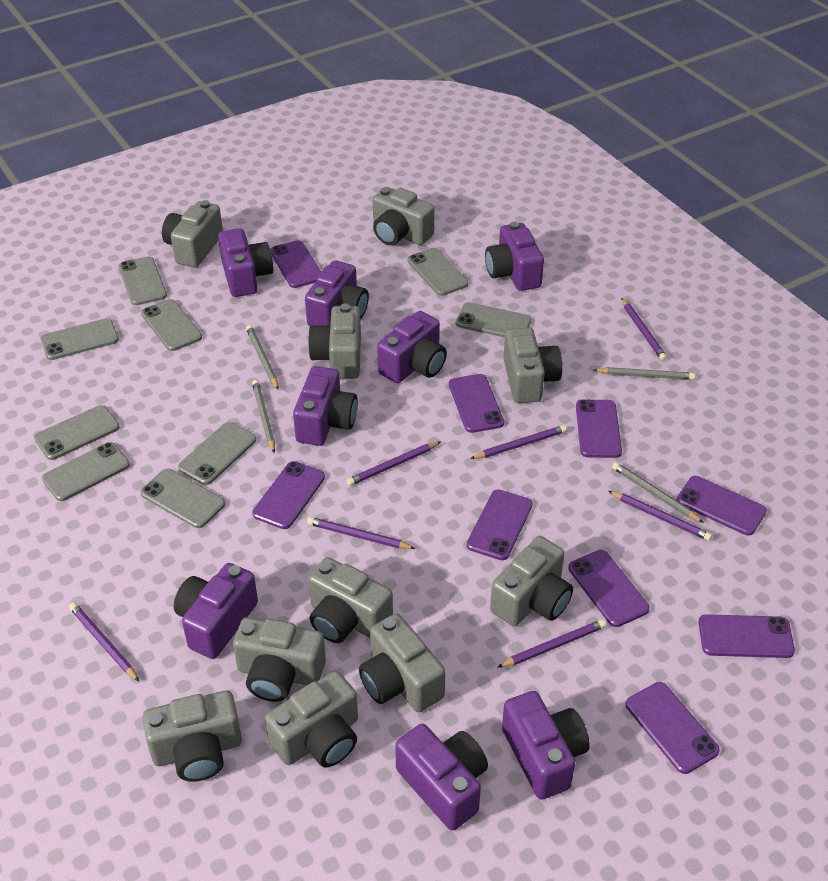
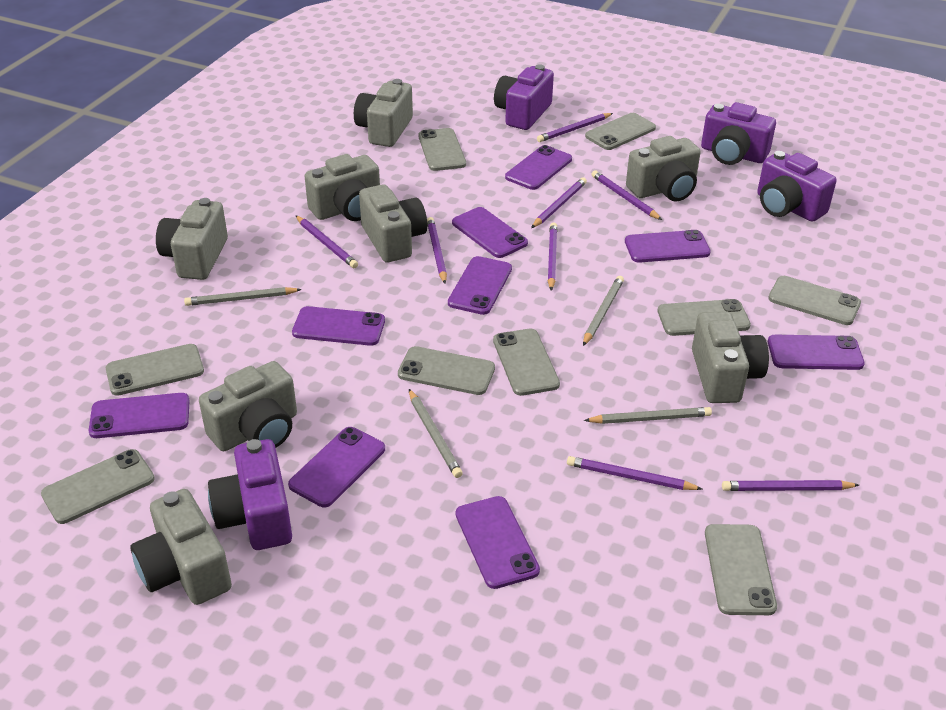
grey camera: [142,690,242,782] [162,200,223,268] [233,617,326,702] [265,671,358,768] [308,303,361,379] [308,557,393,643] [359,614,446,712] [373,187,434,245] [490,536,573,626] [503,327,562,403] = 10 -> [130,489,232,605] [156,198,228,280] [199,361,297,451] [305,154,380,221] [354,79,413,147] [359,184,427,262] [626,136,701,202] [692,312,769,403] = 8
purple camera: [174,563,258,659] [218,228,273,297] [293,366,358,446] [305,260,369,326] [377,311,447,383] [395,724,488,831] [485,222,544,291] [502,691,590,800] = 8 -> [208,439,292,550] [494,64,554,130] [701,102,776,165] [757,151,837,222] = 4
purple pencil: [69,602,139,681] [307,517,416,549] [347,441,441,486] [470,425,567,459] [497,619,606,668] [609,491,712,541] [621,298,667,361] = 7 -> [295,215,358,268] [427,217,447,284] [531,177,587,228] [537,113,613,142] [548,223,557,291] [567,456,702,490] [592,170,662,220] [722,480,859,491] = 8

